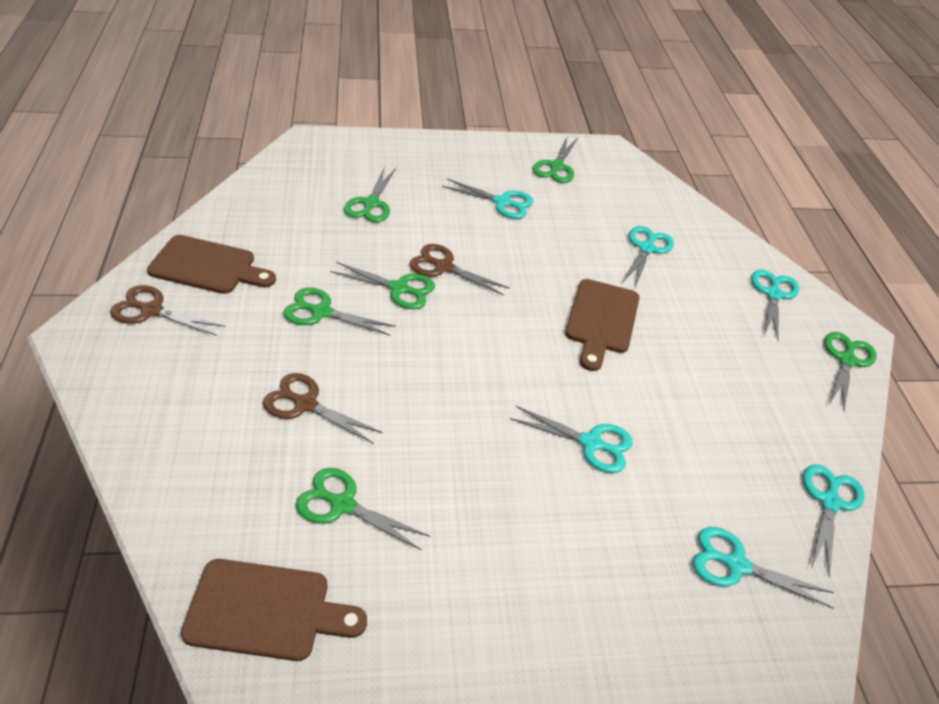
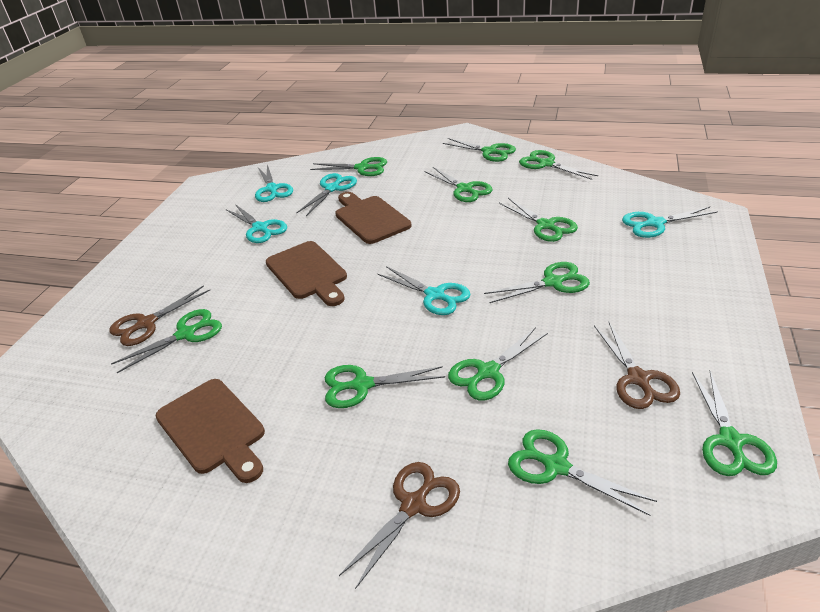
green scissors: [283,288,396,335] [296,468,430,551] [330,262,435,309] [344,166,396,222] [533,135,578,183] [825,332,877,411] = 6 -> [111,309,222,373] [310,157,387,176] [325,365,445,408] [425,167,492,202] [443,138,516,162] [448,327,548,401] [484,262,590,303] [499,198,578,242] [508,429,657,516] [519,150,598,180] [692,371,777,476] = 11
turquoise scissors: [442,179,533,219] [510,406,633,473] [622,226,674,287] [693,527,834,608] [751,270,799,340] [803,464,864,577] = 6 -> [226,204,287,243] [255,165,293,202] [297,173,357,216] [378,266,471,315] [622,207,718,238] = 5

